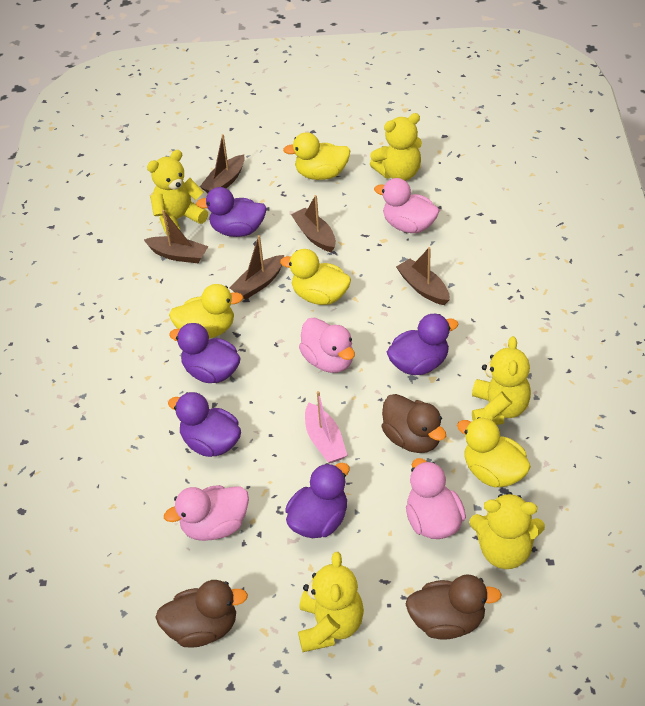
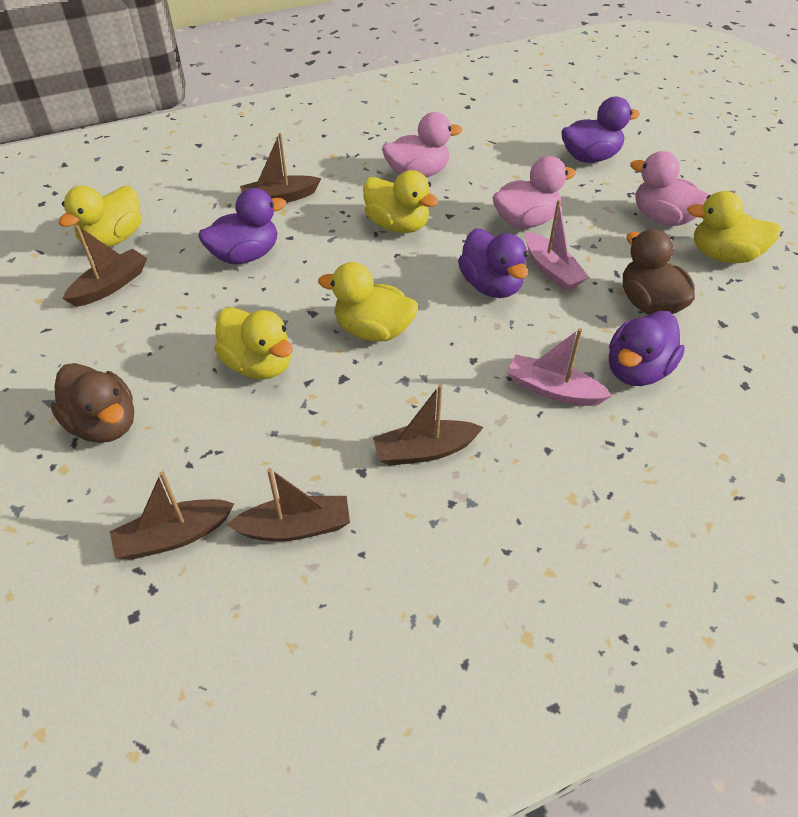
brown duck: [155,580,248,647] [382,394,446,453] [406,575,502,640] = 3 -> [50,363,134,443] [623,229,695,315] = 2
pink boat: [305,391,347,464] = 1 -> [507,328,612,406] [525,200,589,291] = 2
pink duck: [164,485,249,541] [299,318,355,373] [374,178,440,233] [406,458,466,539] = 4 -> [382,112,462,178] [493,156,576,228] [630,151,711,226] = 3
purple duck: [168,392,241,457] [169,323,241,383] [196,187,267,237] [285,463,349,538] [387,314,459,375] = 5 -> [199,188,286,264] [458,228,528,298] [561,97,640,163] [609,311,685,386] = 4
yellow duck: [169,284,243,338] [280,249,351,305] [283,132,351,180] [457,417,531,487] = 4 -> [58,186,141,247] [214,307,293,379] [318,262,418,342] [363,170,439,233] [687,191,781,263] = 5
yellow teddy bear: [147,150,208,235] [298,552,364,652] [370,113,422,181] [469,492,545,569] [472,336,531,425] = 5 -> none = 0

